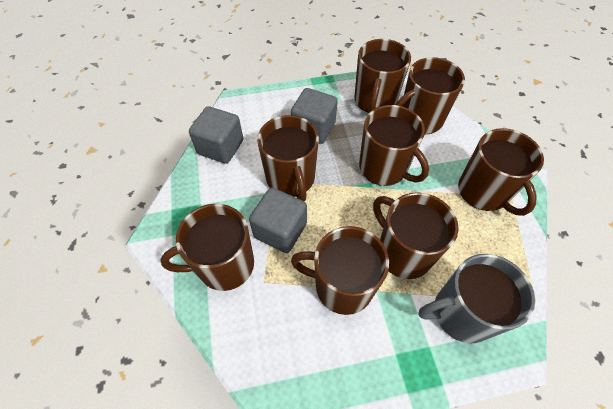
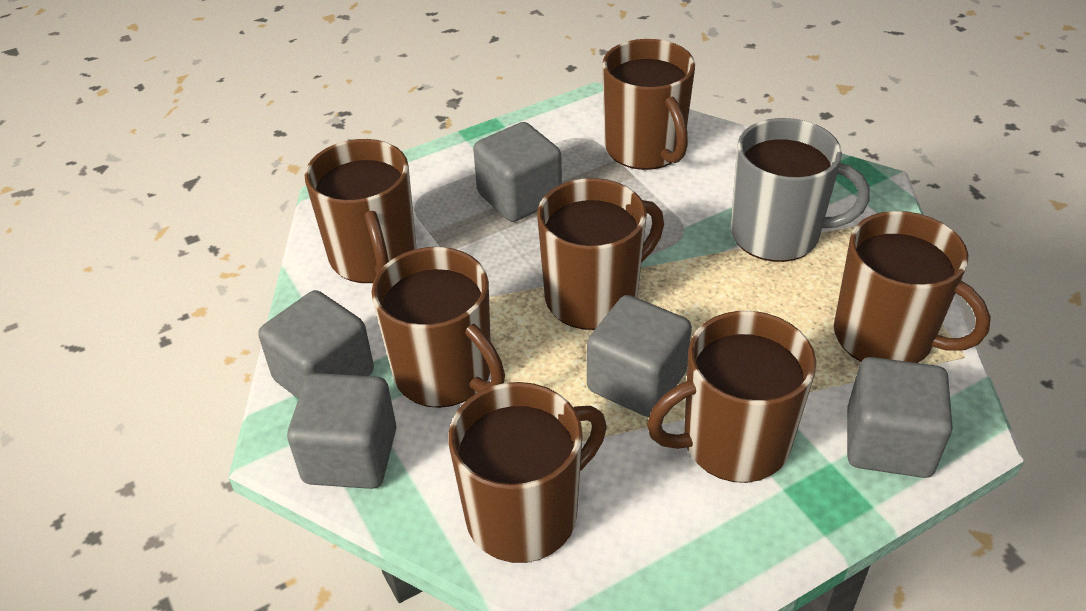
brown mug: [160,204,254,291] [257,115,319,202] [291,226,389,315] [354,39,411,113] [359,105,429,186] [373,192,459,279] [395,57,465,134] [458,128,544,216] = 8 -> [305,139,416,283] [371,247,505,408] [448,382,606,563] [537,178,664,330] [602,39,695,170] [647,311,816,483] [834,211,991,363] = 7
grey cube: [189,106,243,164] [249,188,307,253] [291,88,338,144] = 3 -> [258,290,374,399] [287,373,396,489] [473,122,562,222] [587,295,692,417] [847,357,953,478] = 5

